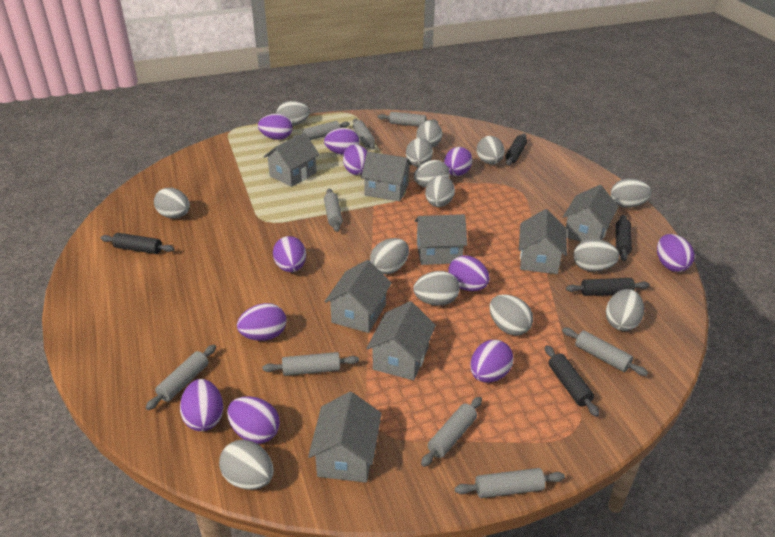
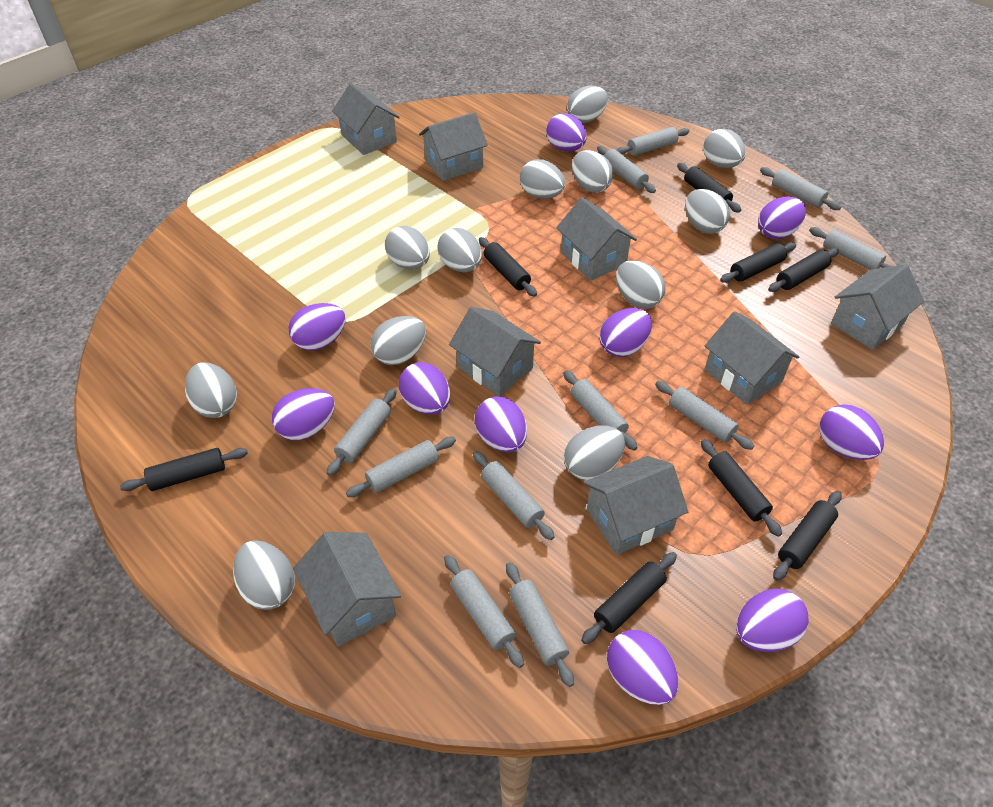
black rolling pin: [100,233,174,254] [506,134,527,165] [545,345,600,417] [566,278,650,296] [616,215,632,261] = 5 -> [120,448,248,491] [479,237,537,297] [581,552,677,644] [677,163,741,213] [701,439,782,537] [720,242,796,283] [768,248,839,292] [773,491,842,581] = 8
grey egg: [154,188,190,218] [219,440,274,490] [276,101,310,126] [370,238,409,274] [406,138,433,167] [413,271,460,306] [414,160,450,188] [416,121,442,148] [425,176,455,207] [477,136,504,164] [490,294,533,336] [573,239,619,272] [606,289,644,331] [611,178,652,208] = 14 -> [185,362,237,418] [233,540,295,610] [370,316,426,365] [385,226,430,269] [438,228,482,272] [520,159,565,199] [564,426,625,481] [567,86,608,123] [572,150,614,193] [616,260,666,309] [685,189,730,234] [703,129,746,168] = 12
grey rolling pin: [146,345,216,410] [263,352,359,376] [293,121,350,140] [324,189,343,232] [353,119,375,149] [378,112,438,127] [421,397,482,467] [454,468,565,498] [562,328,648,376] = 9 -> [327,388,397,476] [346,437,456,497] [444,555,524,668] [473,451,555,540] [506,562,574,687] [563,370,638,451] [597,146,656,193] [617,127,690,156] [655,381,754,450] [760,167,841,210] [809,227,893,270] = 11
purple egg: [180,379,223,431] [227,396,280,444] [237,303,286,341] [258,114,292,140] [273,236,306,272] [324,128,359,154] [343,144,368,175] [444,147,472,176] [448,255,490,291] [470,340,513,383] [657,234,695,272] = 11 -> [272,388,335,441] [289,303,346,351] [399,362,450,415] [475,396,527,452] [546,113,587,151] [599,308,652,357] [607,630,678,705] [736,589,809,652] [758,196,806,239] [820,404,884,460] = 10

